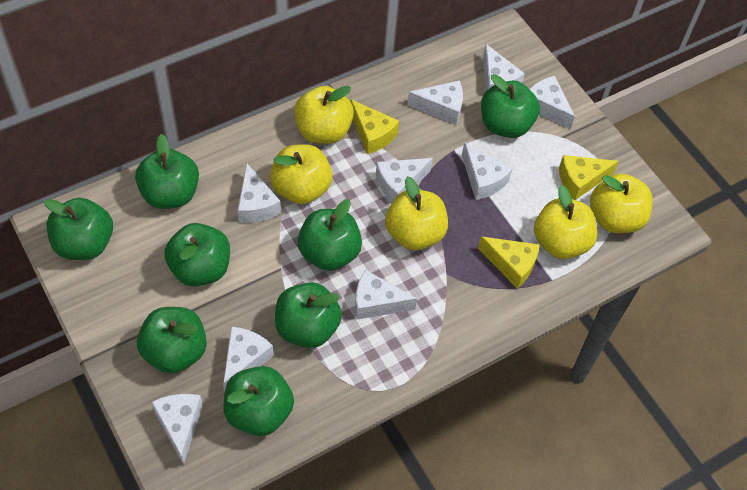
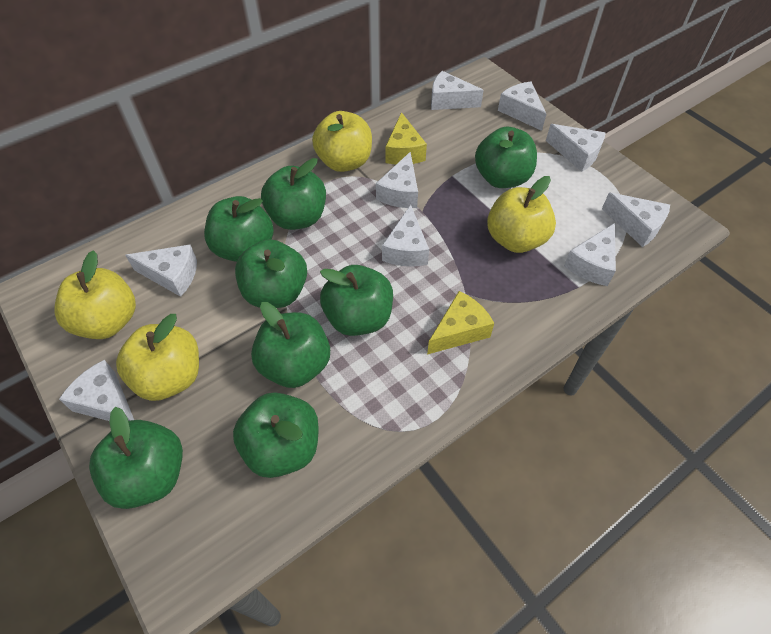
yellow apple: [270,144,333,204] [294,86,354,144] [385,176,448,250] [534,185,597,259] [590,174,653,233] = 5 -> [54,250,136,339] [116,314,199,401] [312,111,372,172] [487,176,556,253] = 4
yellow cheese: [350,99,399,154] [478,236,540,288] [559,155,619,200] = 3 -> [385,112,427,164] [427,291,494,355] = 2

